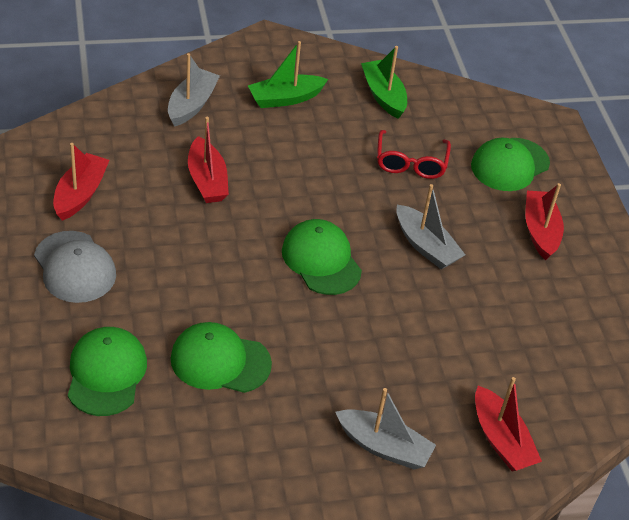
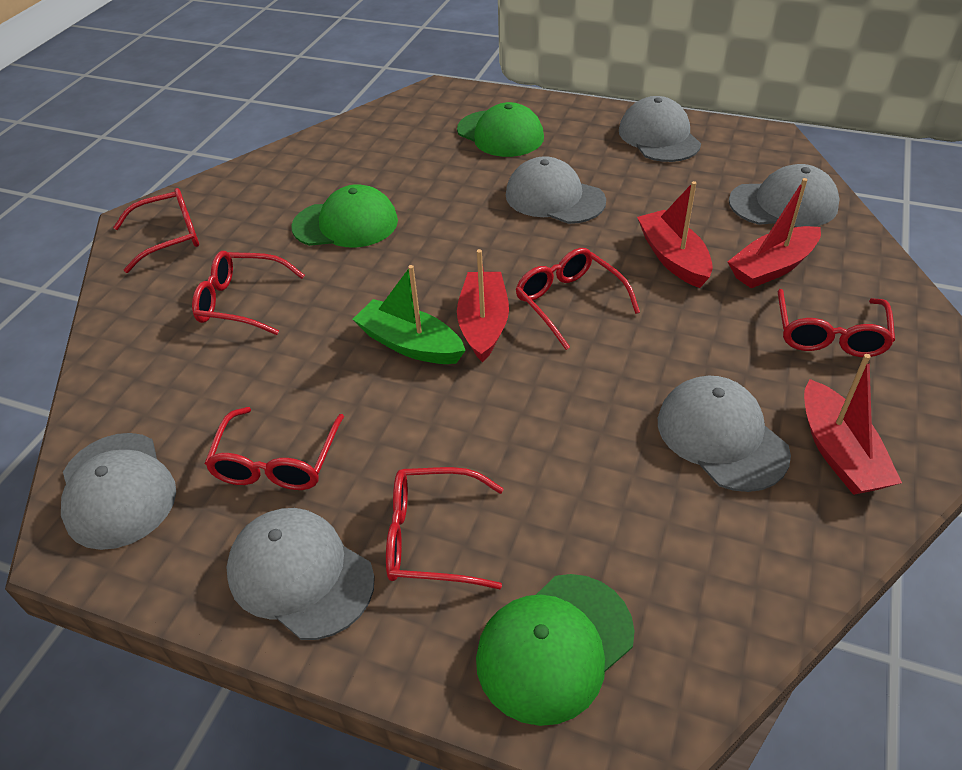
green boat: [248,41,328,108] [361,46,407,119] = 2 -> [352,265,466,364] = 1
green cap: [68,327,147,416] [170,322,272,393] [282,219,362,295] [471,138,550,191] = 4 -> [291,184,398,247] [457,102,544,157] [476,574,634,726] = 3
grey boat: [168,53,220,127] [335,388,436,469] [396,184,465,269] = 3 -> none = 0
grey cap: [34,231,116,303] = 1 -> [61,433,176,550] [226,508,375,640] [506,156,606,224] [619,96,701,162] [658,376,791,492] [729,164,840,227] = 6
red glasses: [377,130,451,179] = 1 -> [113,188,199,273] [192,251,305,335] [204,407,344,490] [386,467,504,589] [515,248,640,350] [778,289,895,357] = 6

